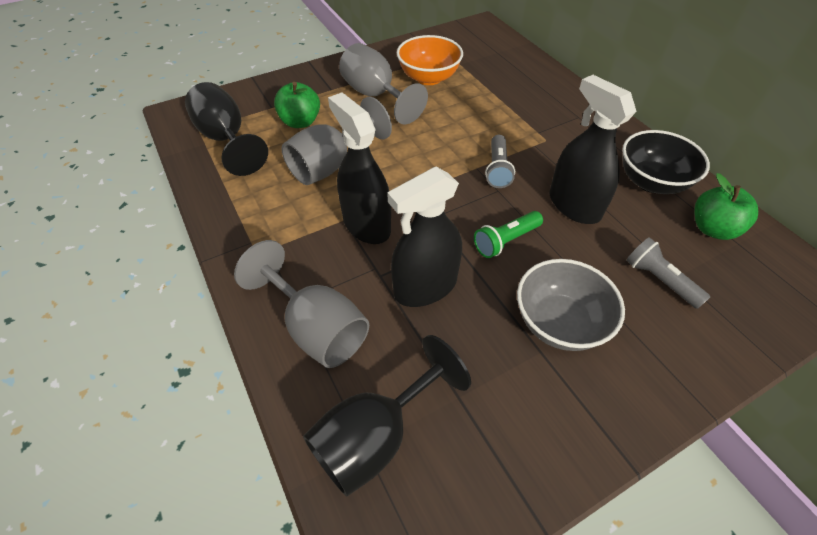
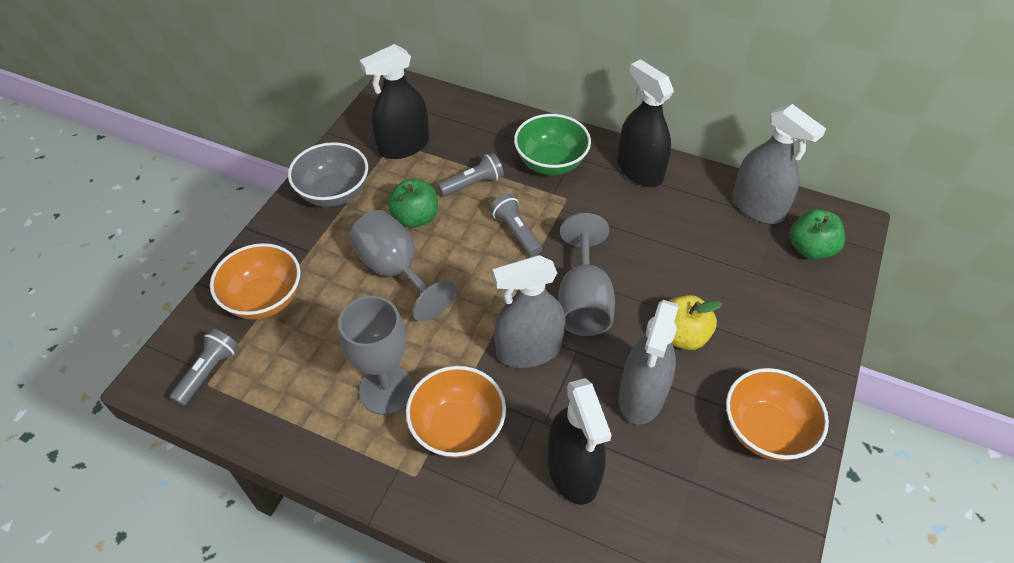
black bowl: [622,130,710,194] = 1 -> none = 0
black goblet: [185,82,268,176] [303,335,471,496] = 2 -> none = 0
green bowl: none = 0 -> [514,114,591,175] = 1
green flashlight: [474,211,543,258] = 1 -> none = 0
grey flashlight: [485,135,515,188] [626,237,710,309] = 2 -> [170,329,238,406] [438,153,504,196] [490,194,542,257] = 3
grey spray bottle: none = 0 -> [493,255,566,368] [619,300,679,425] [732,104,826,224] = 3
orange bowl: [397,35,463,85] = 1 -> [210,243,300,320] [406,366,506,458] [726,368,829,461] = 3
yellow apple: none = 0 -> [669,295,722,350] = 1

